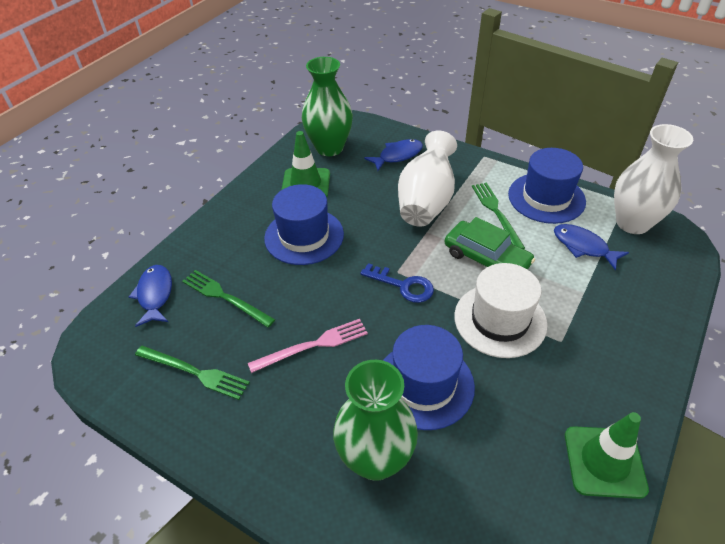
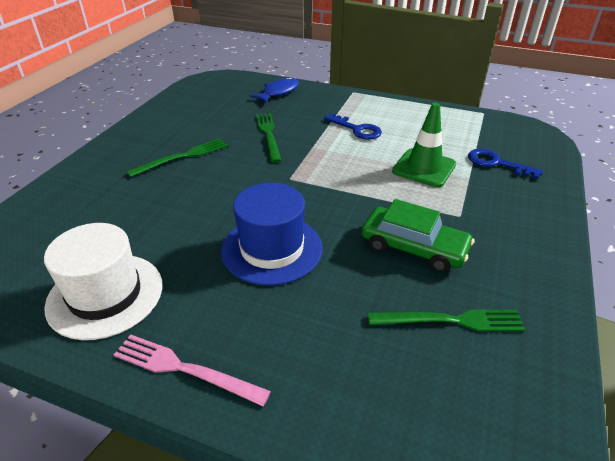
blue fish: [129,265,172,327] [364,139,423,171] [554,224,629,270] = 3 -> [249,77,299,103] = 1
blue hat: [264,184,344,265] [383,325,475,430] [508,148,586,224] = 3 -> [221,183,323,285] = 1
blue key: [360,263,434,303] = 1 -> [324,113,382,139] [468,149,543,179] = 2
green traffic cone: [282,131,330,197] [565,412,649,499] = 2 -> [392,103,456,187] = 1
green vase: [302,57,353,156] [333,360,418,481] = 2 -> none = 0
white vase: [398,131,457,227] [614,124,693,234] = 2 -> none = 0

